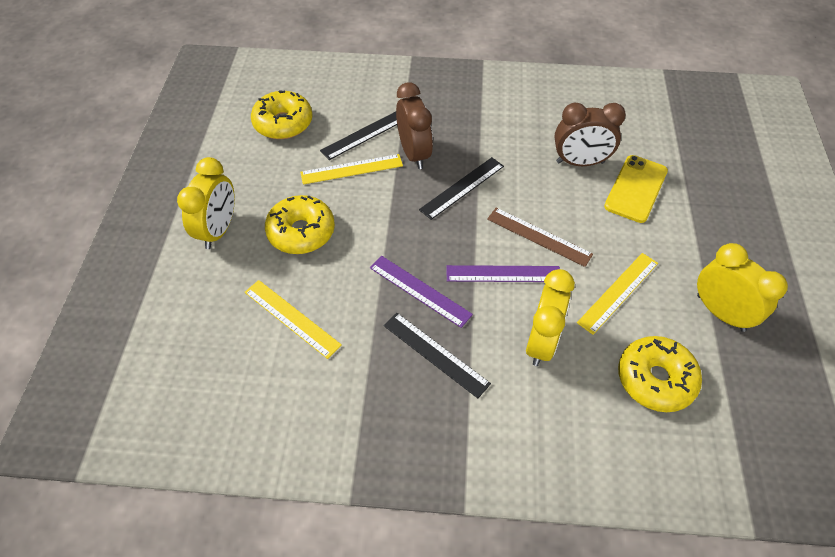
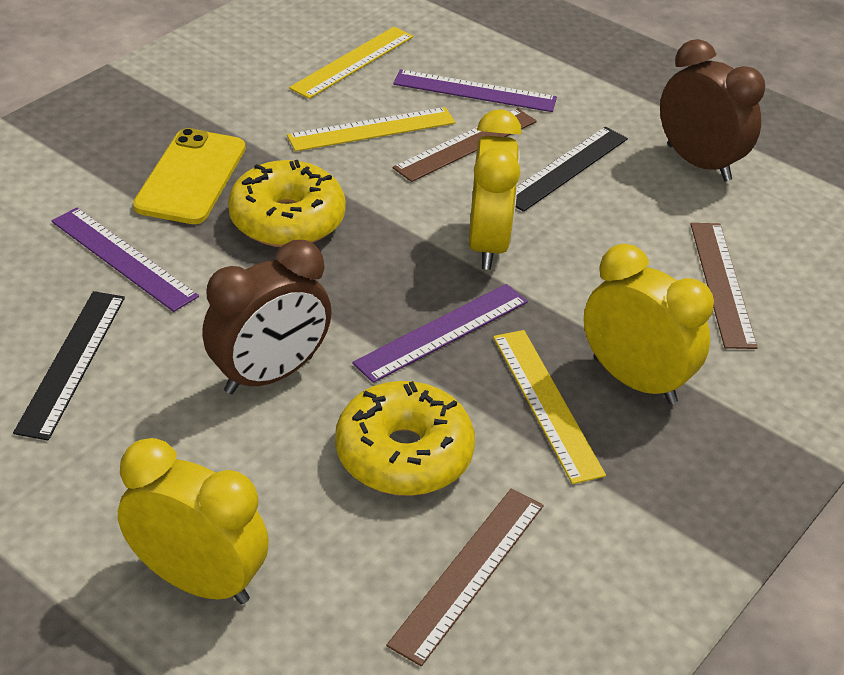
black ruler: [320,112,397,160] [384,313,491,398] [419,157,504,220] = 3 -> [13,291,125,440] [516,127,628,212] = 2
brown ruler: [487,208,593,267] = 1 -> [386,488,544,666] [393,108,537,182] [690,223,758,349] = 3
purple ruler: [370,256,473,328] [446,265,560,282] = 2 -> [52,207,199,312] [352,284,528,383] [393,69,557,112] = 3
yellow donut: [251,90,313,139] [265,195,335,254] [618,336,702,412] = 3 -> [228,160,346,247] [335,381,475,496] = 2

